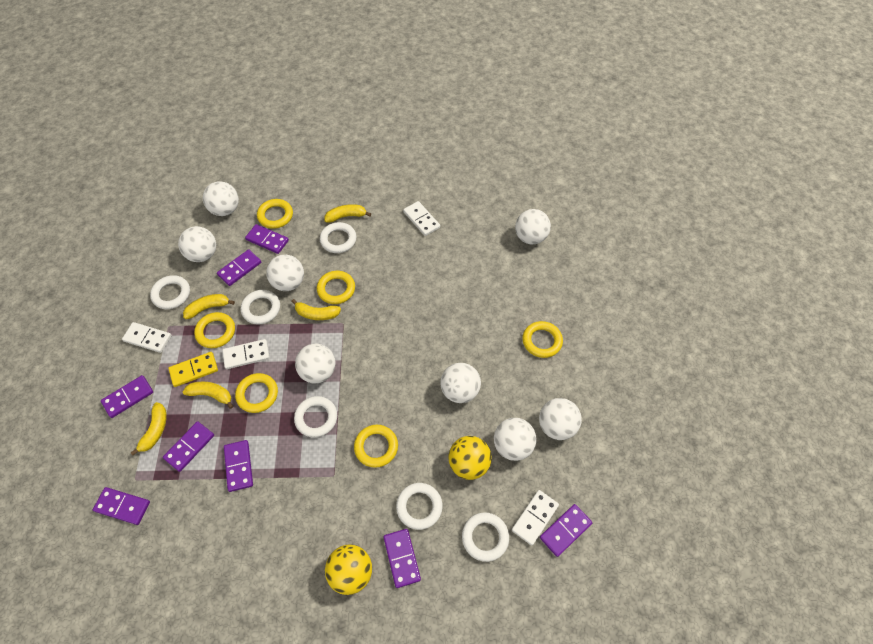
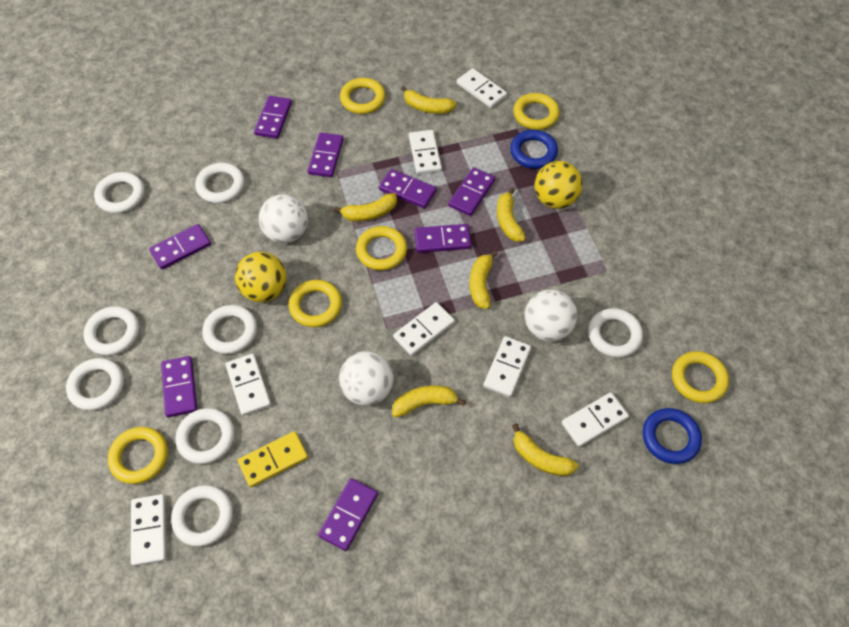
blue ring: none = 0 -> [510,130,558,169] [643,408,702,464] = 2
white ball: [178,226,216,262] [203,181,239,216] [266,255,304,291] [295,343,335,383] [440,363,481,403] [494,418,536,461] [515,209,551,244] [539,398,582,440] = 8 -> [259,194,308,243] [339,351,394,406] [525,289,577,342] = 3
white domino: [122,322,172,353] [222,339,270,369] [403,201,440,236] [512,490,559,545] = 4 -> [131,494,166,566] [226,353,271,416] [393,302,455,356] [409,130,442,174] [457,68,507,108] [483,336,531,397] [561,392,629,447] = 7
white ring: [150,275,190,309] [241,290,280,324] [294,396,337,437] [320,222,356,253] [396,483,443,530] [462,512,509,562] = 6 -> [66,358,124,411] [83,306,139,356] [94,172,144,213] [171,485,233,546] [176,408,235,464] [195,163,245,203] [202,305,257,354] [588,308,643,358] = 8
yellow banana: [130,402,167,455] [183,294,235,319] [183,382,233,409] [291,299,341,320] [324,204,371,223] = 5 -> [334,193,397,221] [392,385,466,418] [401,86,457,114] [470,251,498,309] [497,187,526,242] [512,423,579,476] = 6

